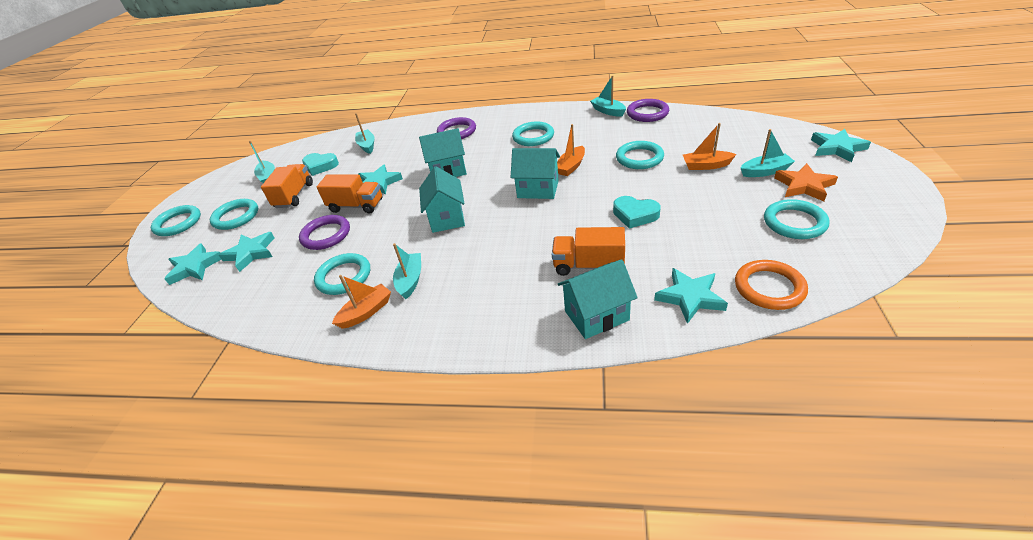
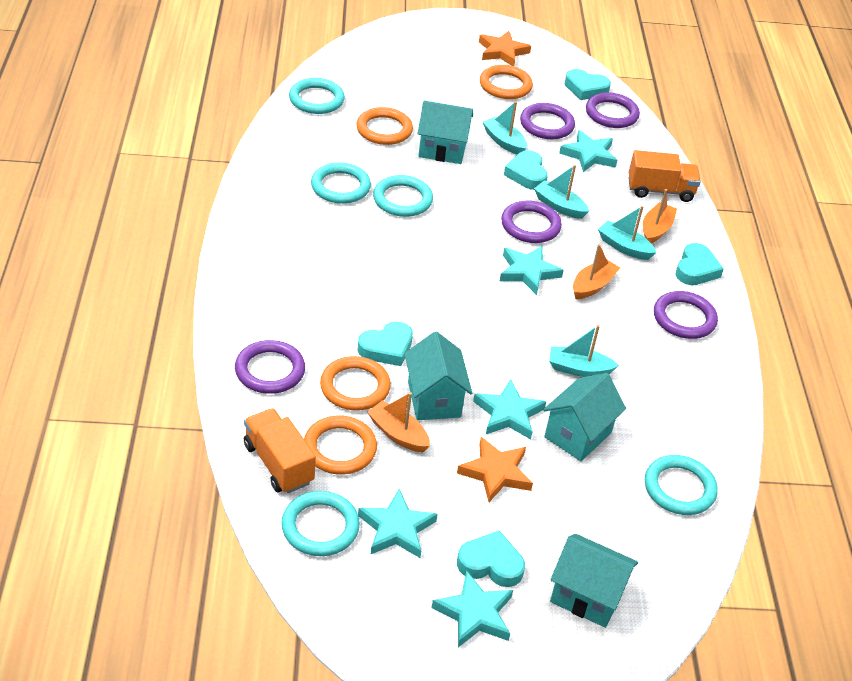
orange ring: [735,260,808,310] = 1 -> [304,415,377,475] [320,356,391,411] [356,107,413,145] [480,65,533,99] = 4
orange star: [774,163,838,201] = 1 -> [457,437,533,502] [479,31,531,66] = 2
orange truck: [261,164,313,208] [317,174,382,214] [552,227,625,276] = 3 -> [244,408,316,493] [628,150,701,202] = 2
purple ring: [299,215,350,250] [437,117,476,139] [627,99,669,122] = 3 -> [235,340,305,394] [501,200,562,243] [520,103,575,139] [586,92,640,128] [654,291,718,339] = 5
turquoise boat: [249,141,275,183] [355,113,375,154] [393,243,421,299] [590,75,626,117] [741,129,795,177] = 5 -> [483,101,527,154] [534,165,589,219] [549,325,619,377] [598,206,656,260] = 4
turquoise heart: [302,153,339,176] [613,196,661,228] = 2 -> [357,321,413,366] [457,530,525,587] [504,150,548,190] [565,69,611,100] [676,243,724,285] = 5
turquoise ring: [151,205,201,236] [210,199,258,230] [314,253,370,295] [512,122,554,146] [616,141,664,169] [764,199,829,239] = 6 -> [281,491,360,556] [289,78,345,114] [311,162,371,204] [373,175,433,217] [645,455,718,515] = 5

